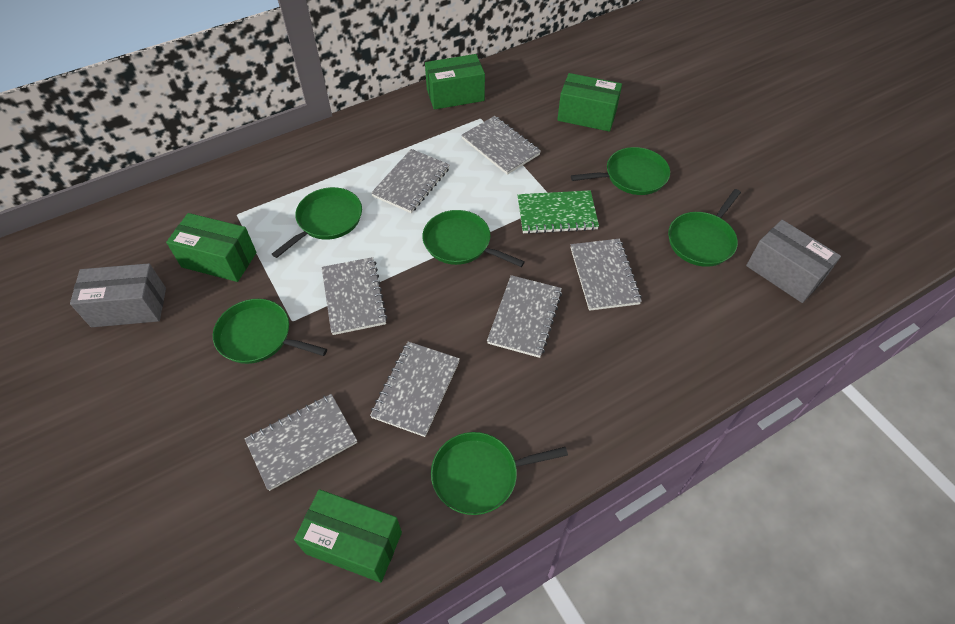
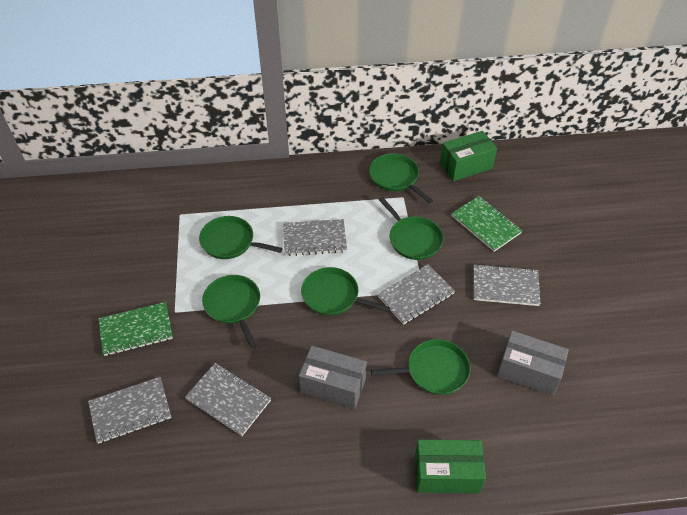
green box: [166,213,257,282] [294,489,402,583] [425,54,485,110] [557,73,622,132] = 4 -> [415,440,486,493] [440,131,497,181] = 2
green notebook: [518,190,599,234] = 1 -> [99,302,173,356] [451,196,522,252] = 2
grey notebook: [245,394,357,491] [322,257,388,335] [370,342,460,437] [371,149,450,213] [461,116,541,175] [487,275,562,358] [571,239,642,311] = 7 -> [88,377,171,444] [185,363,271,436] [283,219,347,256] [378,264,455,325] [474,264,541,306] = 5

